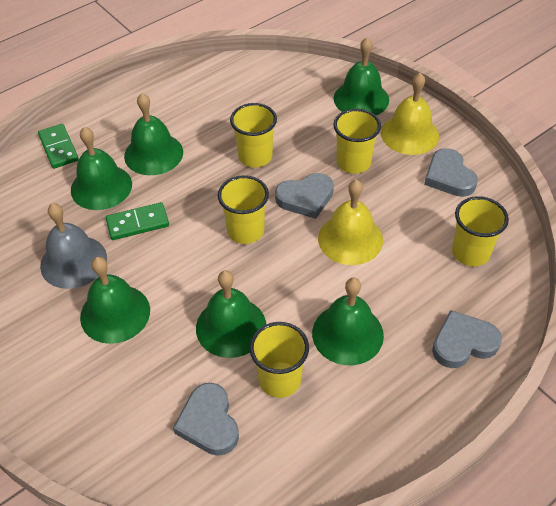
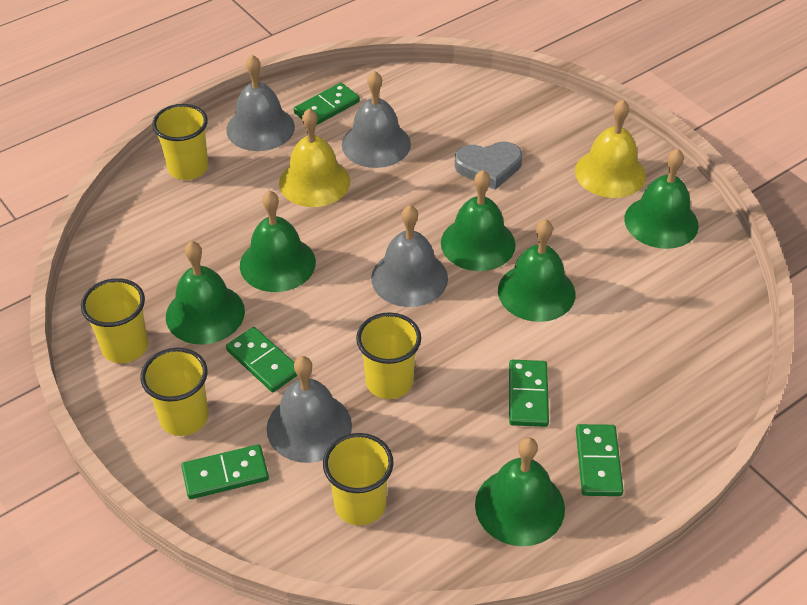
green domino: [38,124,79,169] [106,202,169,240] = 2 -> [181,445,269,499] [226,327,298,392] [294,83,360,125] [509,360,549,427] [576,424,624,496] = 5
grey bell: [40,203,107,289] = 1 -> [226,55,295,151] [267,356,352,463] [342,71,411,168] [371,205,448,307] = 4
grey heart: [173,383,239,456] [275,173,334,219] [424,148,478,197] [432,310,502,368] = 4 -> [455,141,522,190] = 1

